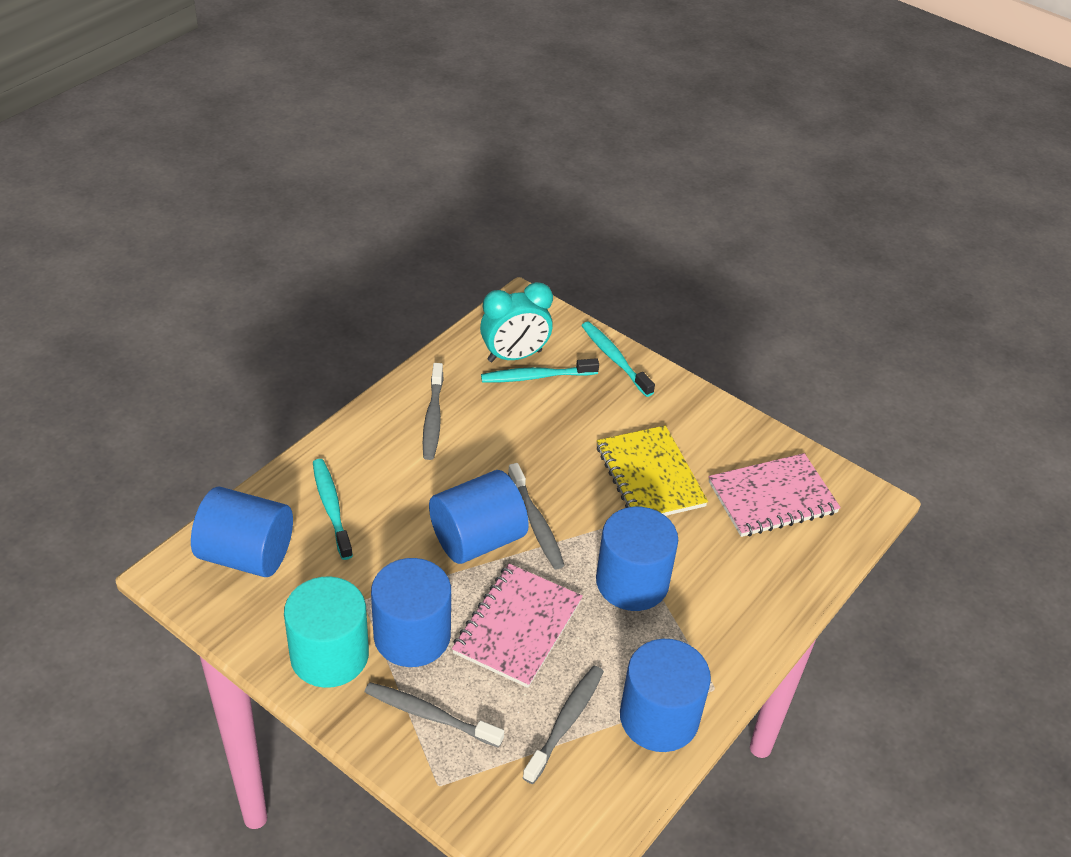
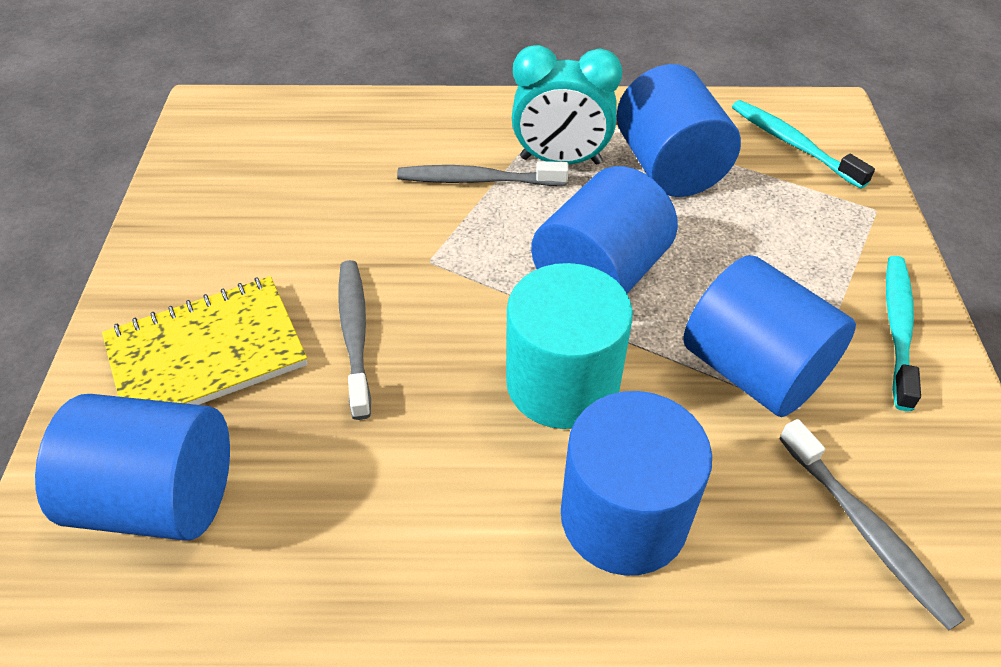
grey toothbrush: [365,682,504,748] [423,363,443,460] [508,463,565,569] [522,666,604,784] = 4 -> [338,260,371,420] [397,161,569,186] [779,419,965,631] = 3
pink notebook: [452,564,583,688] [709,453,841,537] = 2 -> none = 0
turquoise toothbrush: [313,459,353,560] [481,358,599,382] [581,322,655,397] = 3 -> [732,100,875,189] [886,256,921,411] = 2

